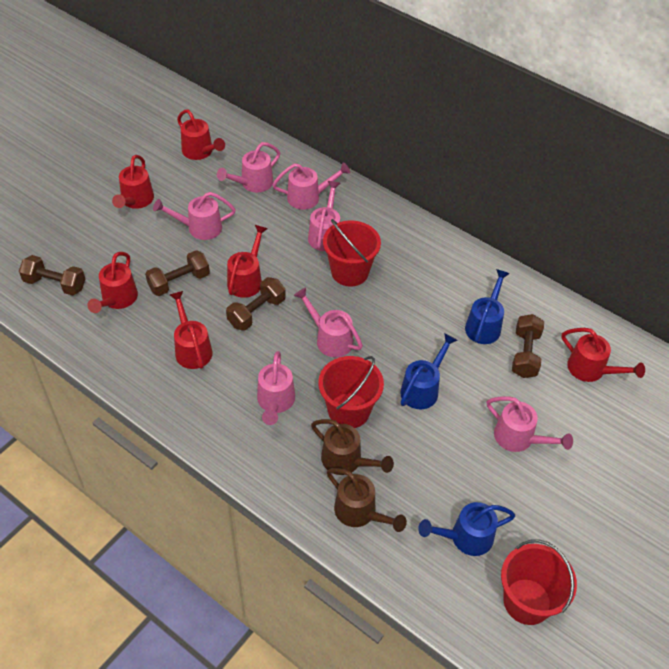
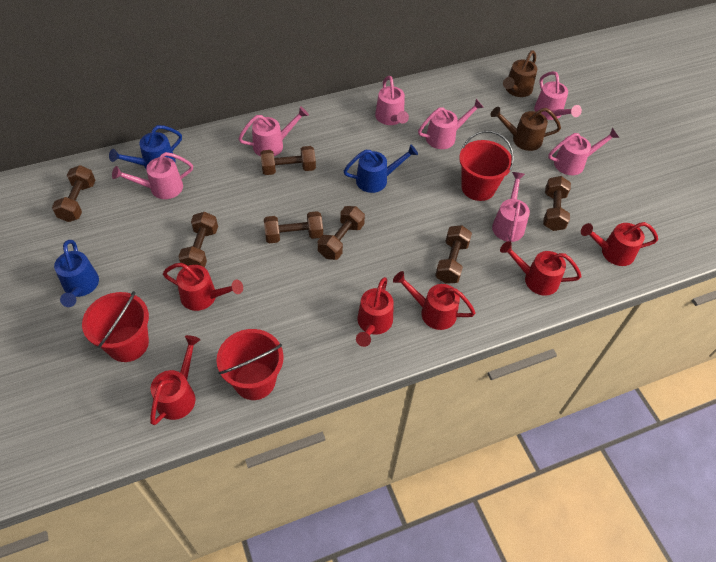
brown dumbbell: [19,255,85,296] [145,250,210,296] [226,277,286,331] [512,314,544,378] = 4 -> [52,165,96,222] [178,212,218,268] [260,146,316,175] [264,211,323,243] [318,206,365,260] [435,225,472,284] [543,176,571,231] = 7

